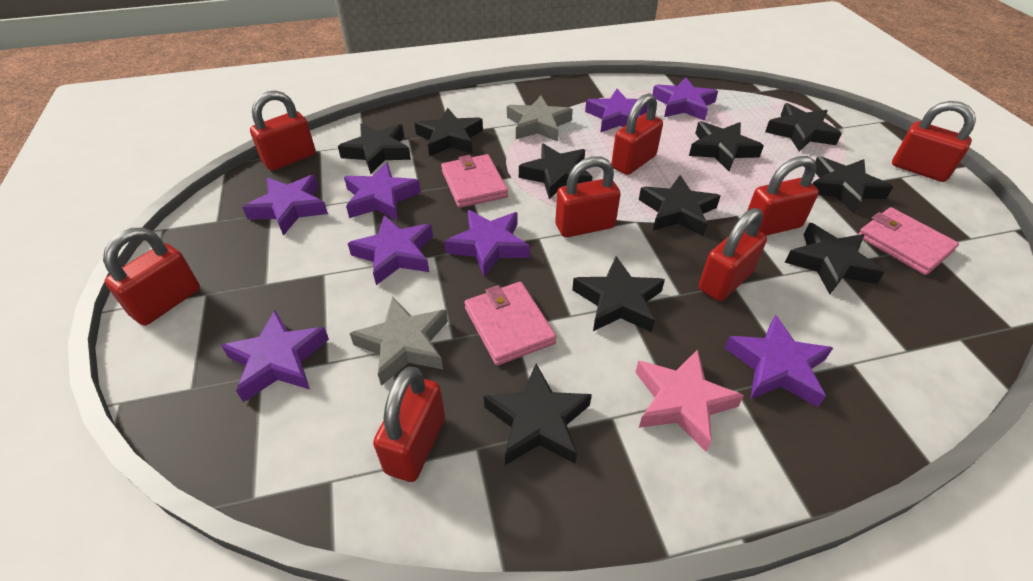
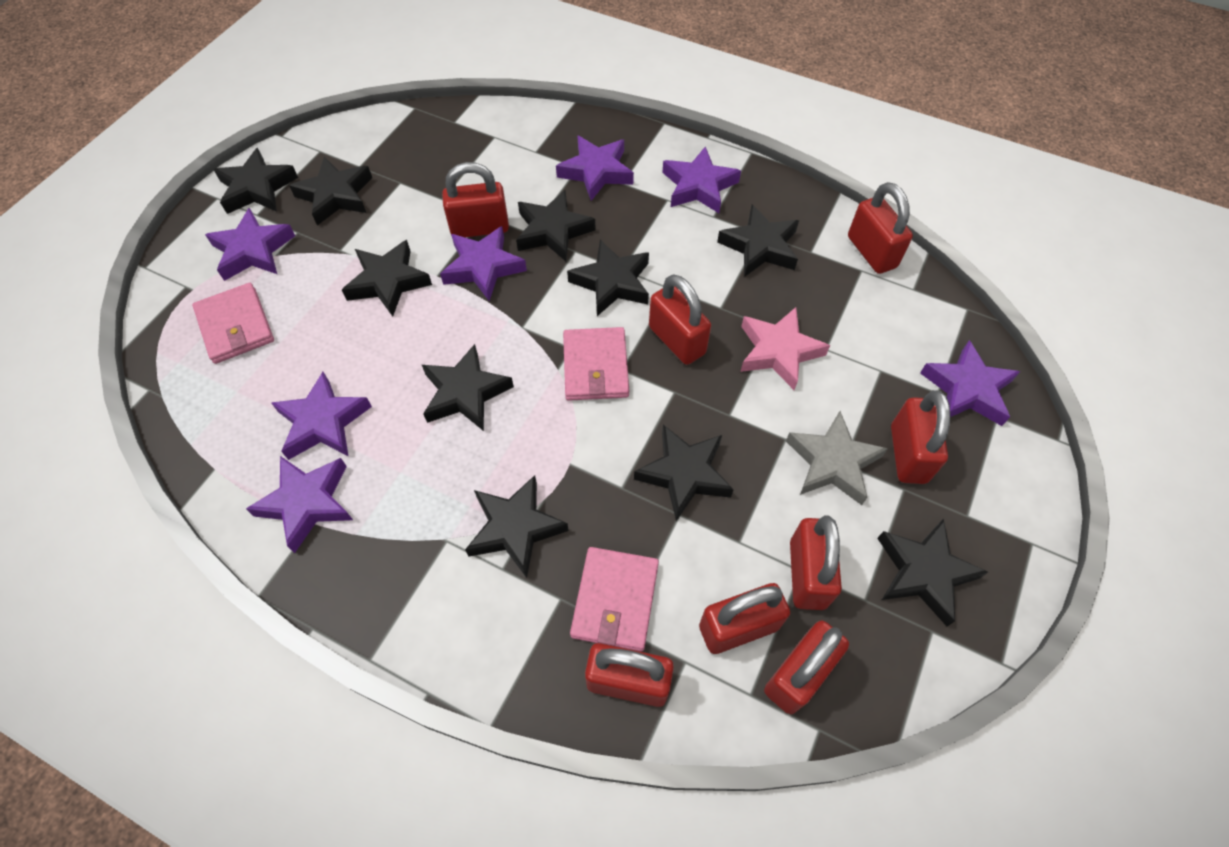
grey star: [350,296,448,386] [507,96,573,141] = 2 -> [786,411,888,505] = 1
purple star: [221,310,329,402] [242,175,328,236] [344,162,421,221] [348,215,433,285] [444,210,530,277] [585,89,648,133] [652,77,718,121] [725,315,833,407] = 8 -> [205,208,295,281] [246,456,353,553] [272,372,372,460] [440,226,527,301] [556,135,634,201] [662,146,741,213] [920,340,1020,426] = 7

